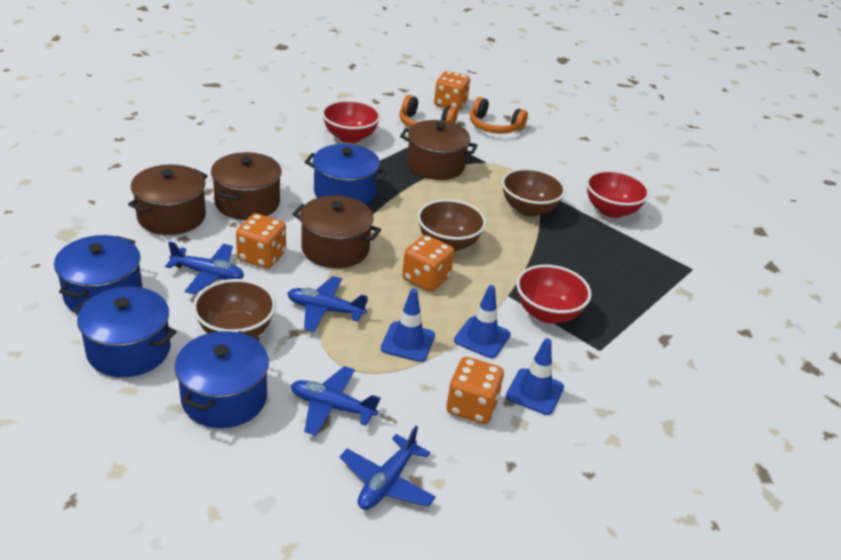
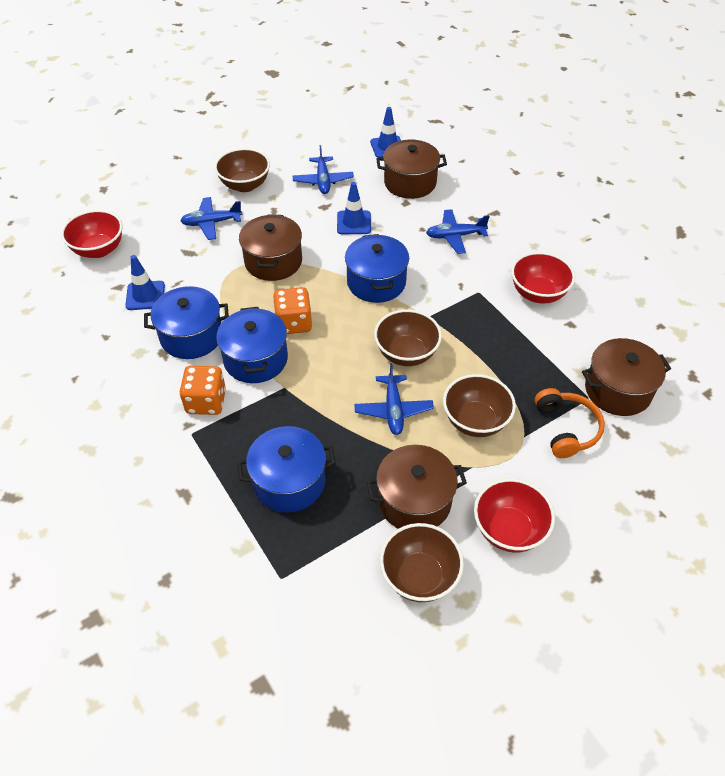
brown bowl: [193,279,276,336] [417,199,486,252] [502,168,566,217] = 3 -> [214,148,270,192] [374,310,442,366] [380,523,464,602] [443,374,516,437] = 4
orange dice: [236,213,286,269] [402,235,454,292] [434,71,470,111] [447,357,504,424] = 4 -> [180,366,226,415] [273,287,312,334] = 2
orange headphones: [400,95,458,128] [470,97,528,134] = 2 -> [535,388,605,458] = 1

